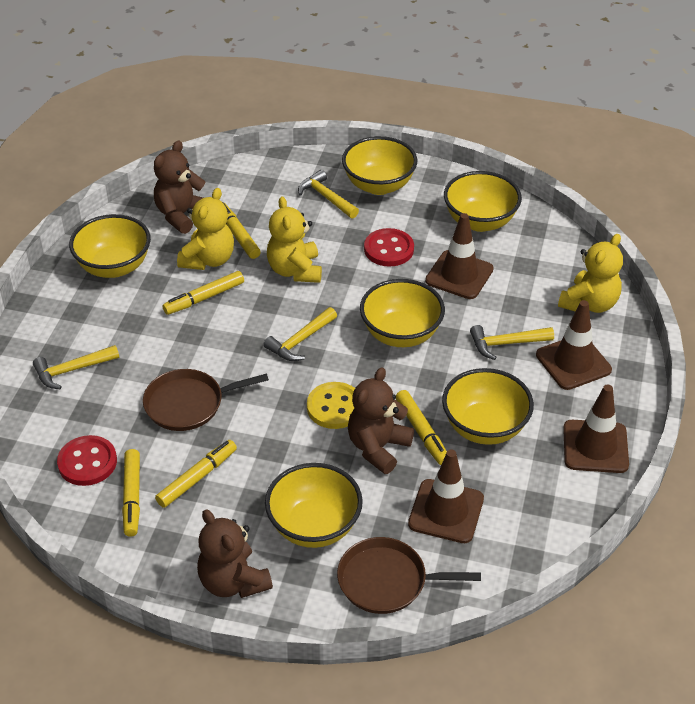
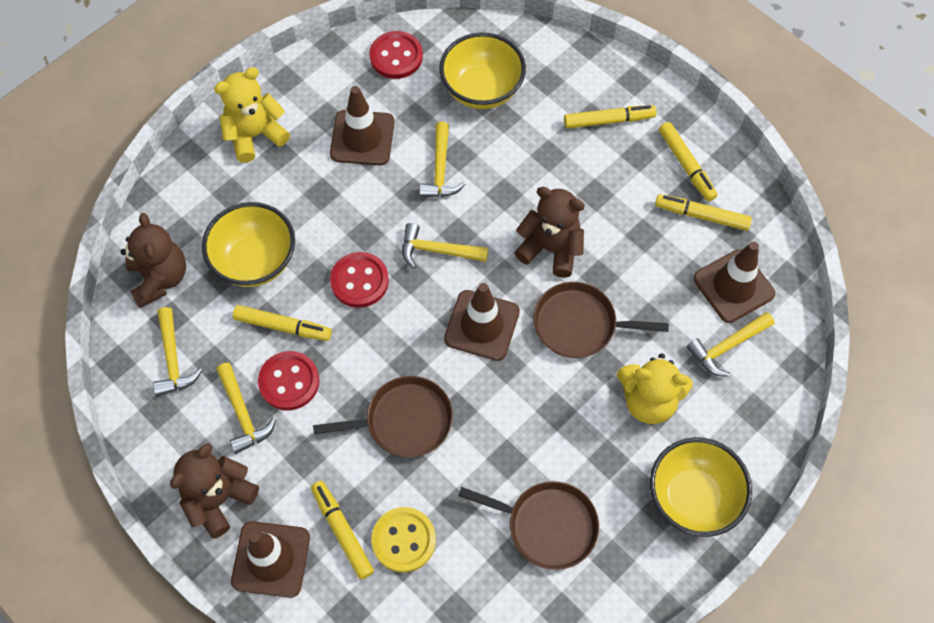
brown pan: [143,369,269,431] [337,537,481,614] = 2 -> [313,376,453,458] [458,481,599,570] [533,282,669,358] = 3
red button: [57,435,117,486] [364,228,414,267] = 2 -> [258,351,319,411] [330,252,389,308] [369,31,423,79] = 3
yellow bowl: [69,214,151,278] [265,463,363,548] [342,136,417,195] [360,279,445,347] [442,368,534,445] [444,171,522,232] = 6 -> [202,202,295,287] [439,32,526,109] [650,437,752,537] = 3
yellow hammer: [33,345,119,389] [263,307,337,361] [298,170,359,218] [470,325,554,360] = 4 -> [153,307,202,396] [216,363,276,454] [402,223,488,269] [419,122,466,197] [687,312,775,377] = 5
yellow teddy bear: [177,188,234,270] [267,196,322,283] [558,234,623,313] = 3 -> [214,67,290,163] [617,353,693,424] = 2

